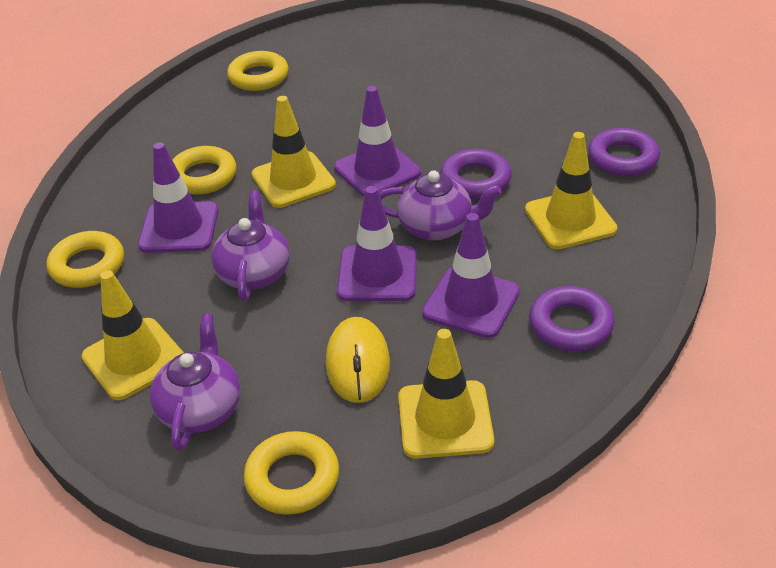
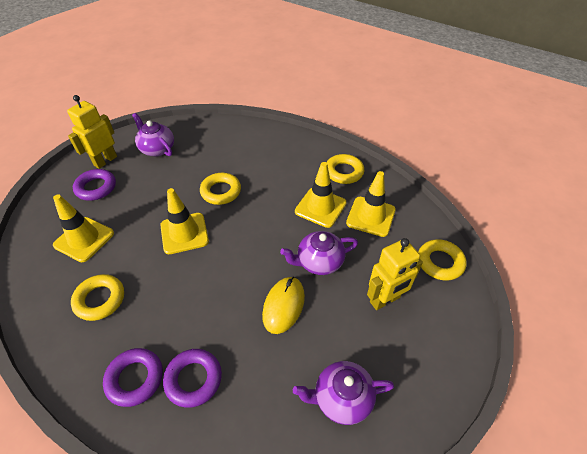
purple traffic cone: [138,142,219,253] [334,86,421,197] [337,186,417,301] [422,213,520,338] = 4 -> none = 0
yellow robot: none = 0 -> [67,95,117,169] [367,238,423,310] = 2

